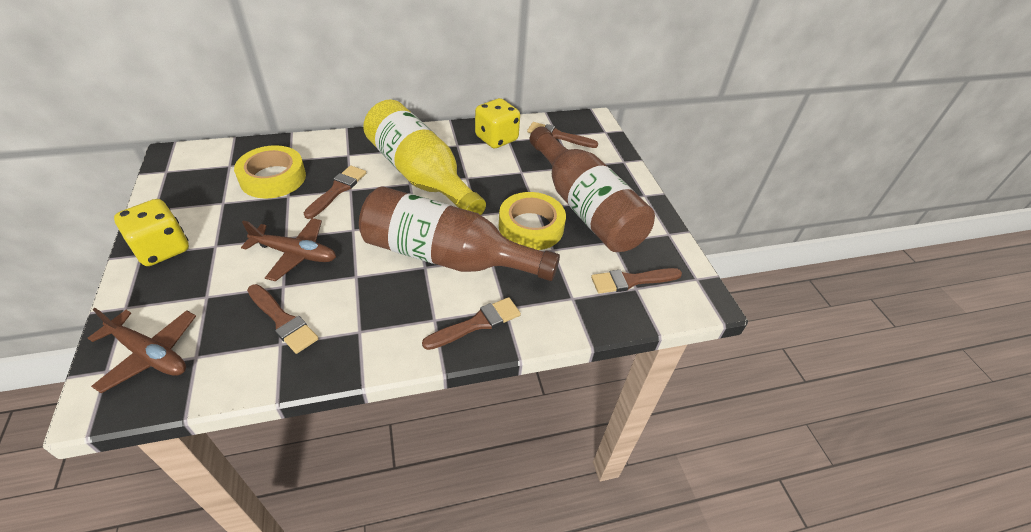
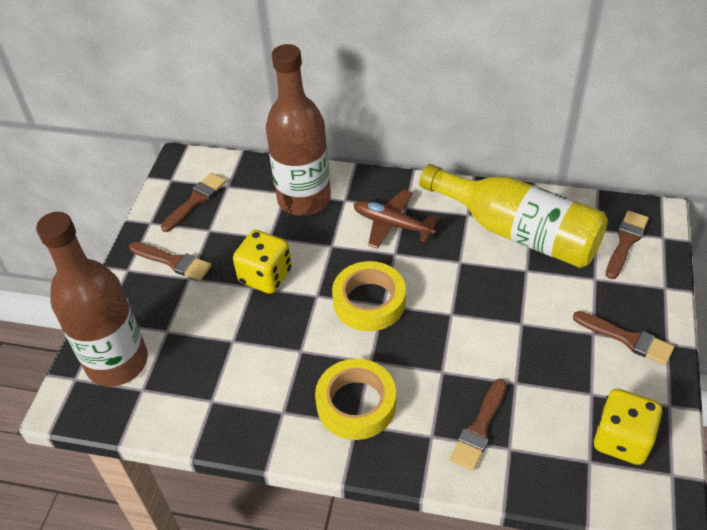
brown plane: [88,308,196,393] [241,218,336,281] = 2 -> [353,190,439,249] = 1

